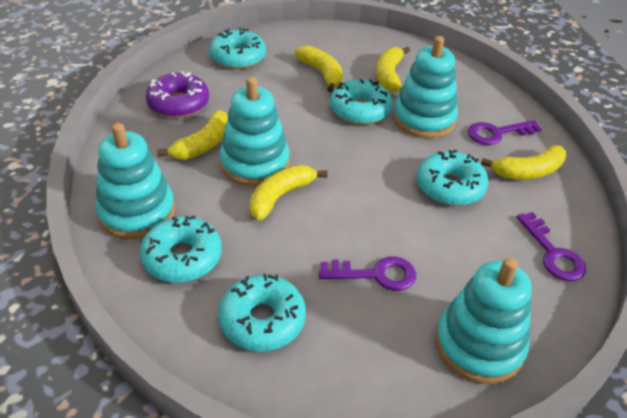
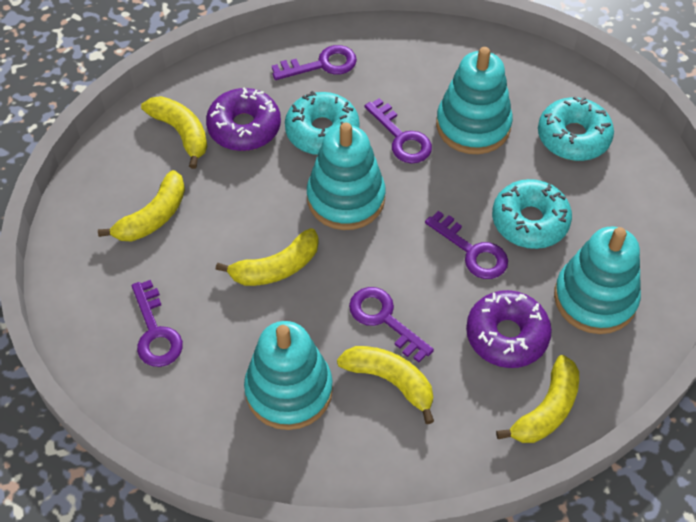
purple donut: [146,71,209,118] = 1 -> [206,87,281,151] [466,290,552,368] = 2
purple key: [319,256,416,291] [468,120,542,145] [517,212,586,281] = 3 -> [132,280,183,367] [272,45,357,80] [349,287,434,362] [365,98,432,163] [425,211,508,279] = 5
turquoise donut: [140,216,222,283] [209,28,266,69] [218,273,306,351] [330,79,392,125] [417,149,488,206] = 5 -> [285,91,360,155] [492,179,572,249] [538,96,614,161] = 3

